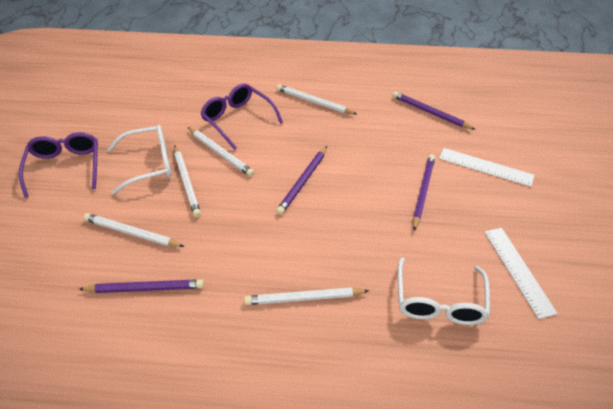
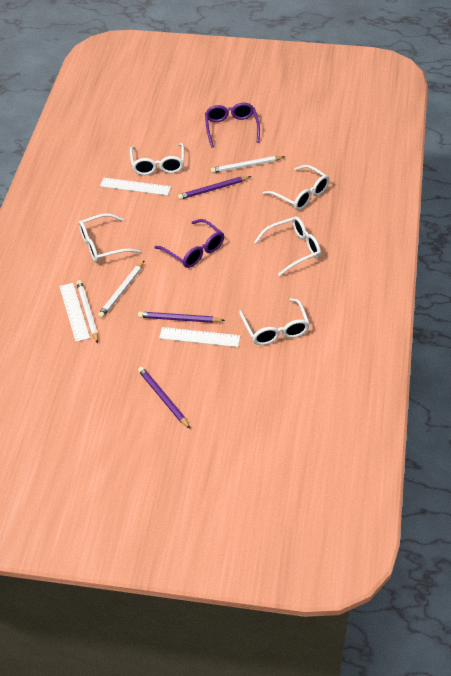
purple pencil: [79,279,204,293] [276,146,327,215] [392,91,476,130] [413,154,435,231] = 4 -> [138,312,225,323] [138,366,190,428] [178,176,251,200] = 3
white glasses: [107,125,172,194] [398,257,490,325] = 2 -> [79,213,140,262] [130,143,184,175] [239,298,310,345] [254,216,321,276] [263,165,329,210] = 5
white pencil: [83,213,185,247] [174,145,201,217] [188,127,254,177] [244,287,369,305] [276,84,357,114] = 5 -> [76,280,98,343] [98,260,145,318] [211,156,285,173] = 3
white ruler: [439,148,535,187] [485,228,558,319] = 2 -> [59,283,90,342] [100,178,171,196] [159,327,240,347] = 3

